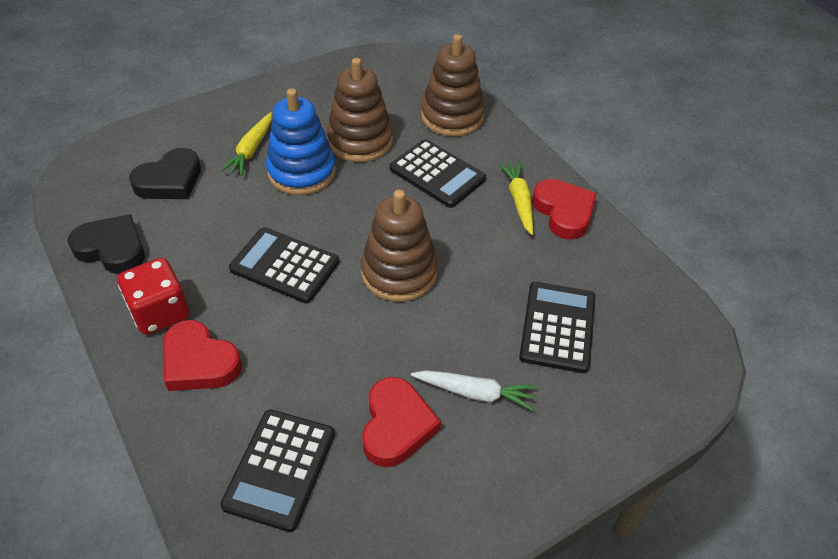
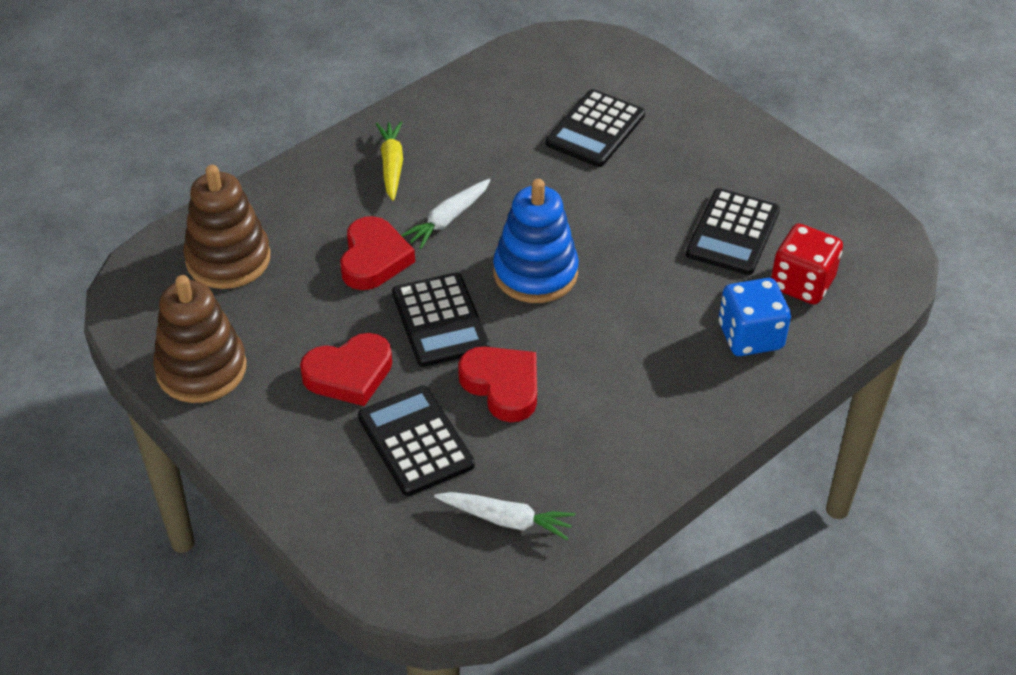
black heart: [68,214,145,274] [129,148,201,199] = 2 -> none = 0
blue dice: none = 0 -> [719,278,791,356] = 1
brown stacking toy: [327,58,393,162] [361,190,438,302] [421,34,485,136] = 3 -> [153,275,247,403] [183,165,270,289] = 2
white carrot: [411,370,536,410] = 1 -> [401,179,490,249] [434,492,575,540] = 2
yellow carrot: [220,112,272,176] [499,162,533,235] = 2 -> [376,121,403,201] = 1

